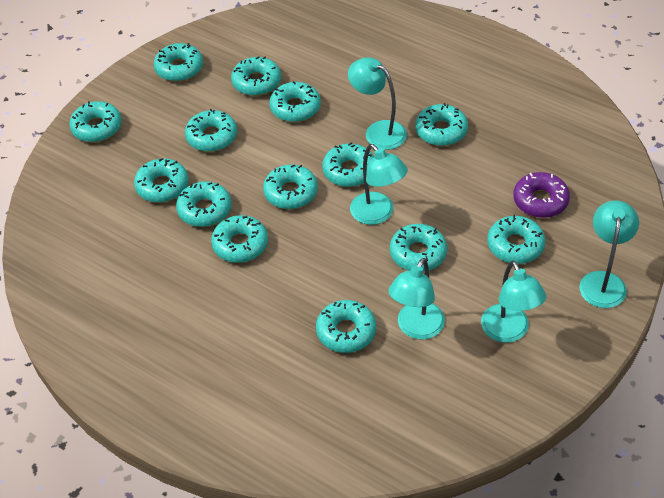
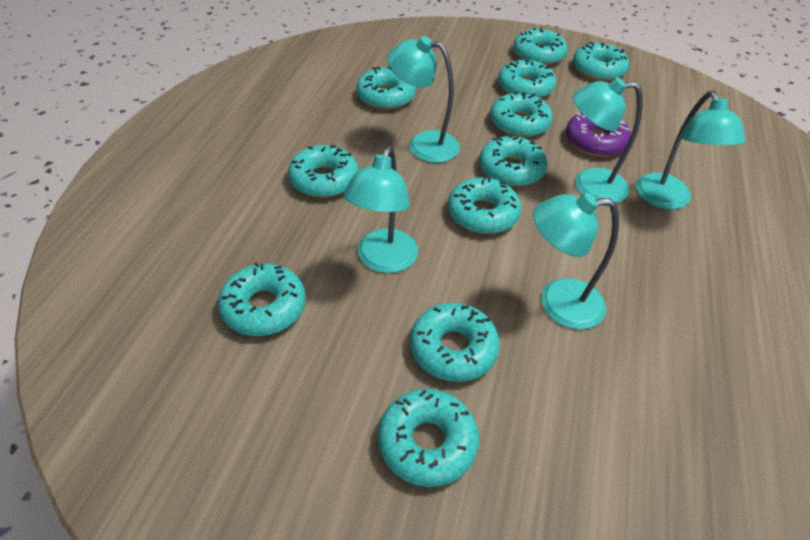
turquoise donut: [69,101,122,142] [134,158,188,203] [154,43,203,82] [176,181,232,227] [185,109,237,152] [211,215,268,263] [231,56,281,96] [263,164,318,209] [269,81,321,122] [316,300,376,353] [322,143,374,187] [390,224,447,272] [415,103,468,146] [487,215,546,264] = 14 -> [218,262,306,336] [288,145,359,198] [356,67,416,110] [378,389,479,487] [410,303,500,382] [448,175,521,234] [479,135,547,187] [490,92,553,138] [498,59,556,98] [513,27,568,65] [573,42,629,81] = 11

